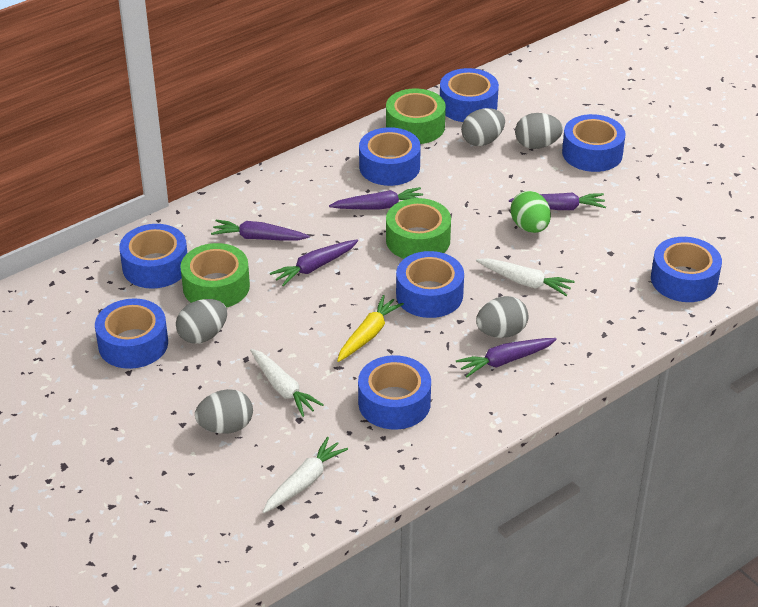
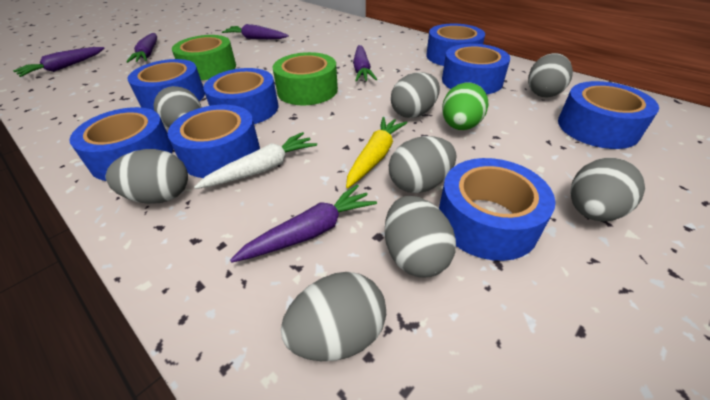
green tape: [180,243,250,308] [386,89,446,144] [386,198,451,259] = 3 -> [172,35,236,80] [273,52,338,105] = 2
grey egg: [176,299,227,344] [195,389,253,434] [461,108,505,146] [476,296,528,338] [515,113,563,149] = 5 -> [105,149,188,204] [154,86,201,128] [281,272,386,361] [384,196,456,278] [389,136,457,193] [391,72,440,118] [528,53,573,97] [570,158,645,222] = 8
white carrot: [250,349,324,417] [263,437,348,513] [476,258,575,296] = 3 -> [194,132,317,189] = 1

